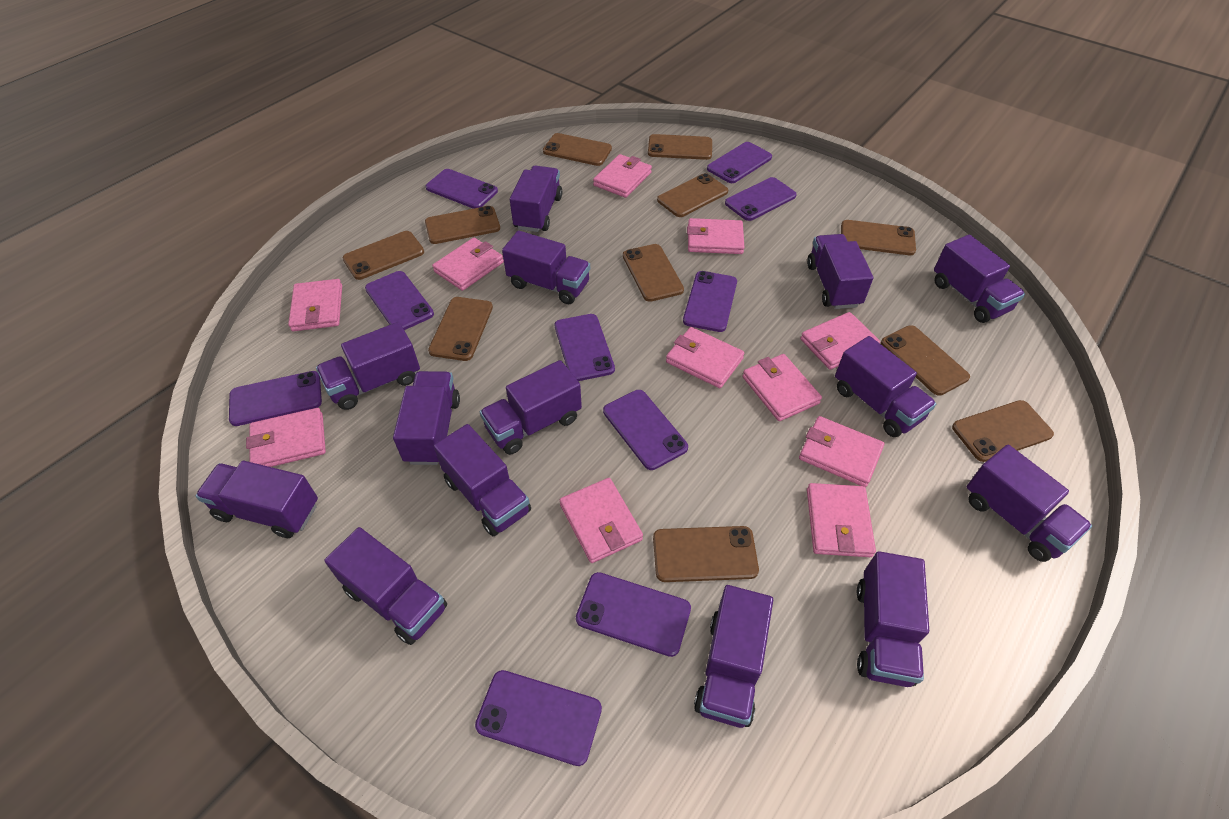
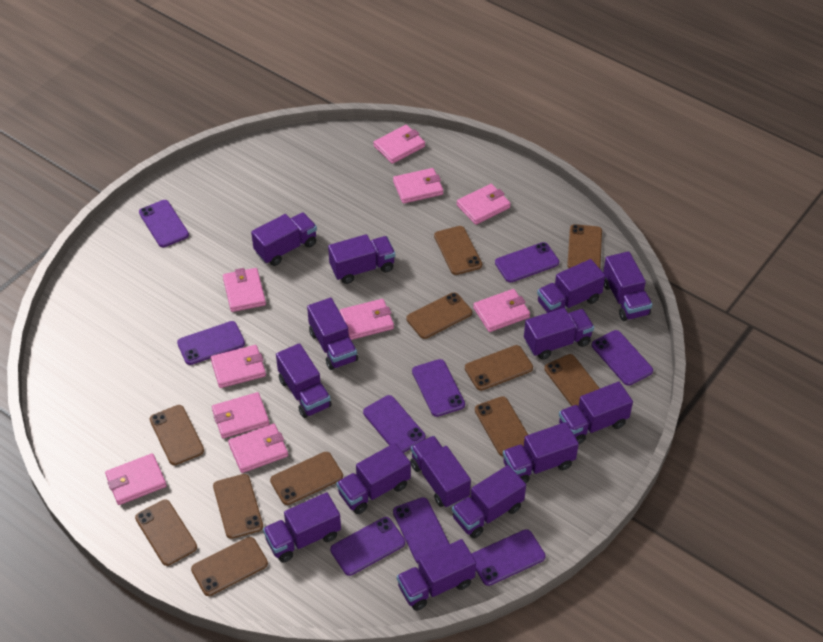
pink wallet: [246,408,326,467] [288,279,342,331] [432,238,504,291] [560,478,643,563] [593,154,652,198] [666,327,744,388] [687,218,744,254] [743,354,822,421] [799,416,884,487] [800,312,880,370] [807,483,876,557] = 11 -> [105,453,167,505] [211,345,266,388] [212,392,269,438] [223,268,266,312] [228,424,288,473] [340,299,394,340] [373,125,425,164] [393,168,443,204] [457,184,511,225] [473,289,530,332] = 10
purple phone: [229,371,322,426] [365,271,434,330] [425,169,498,209] [475,670,602,766] [555,314,615,381] [576,572,691,657] [603,390,688,470] [683,271,737,332] [707,142,772,183] [725,177,797,221] = 10 -> [139,200,189,247] [177,321,245,365] [330,517,405,576] [363,395,426,453] [393,497,449,564] [412,359,465,417] [472,529,546,586] [495,242,559,283] [592,330,653,386] = 9

